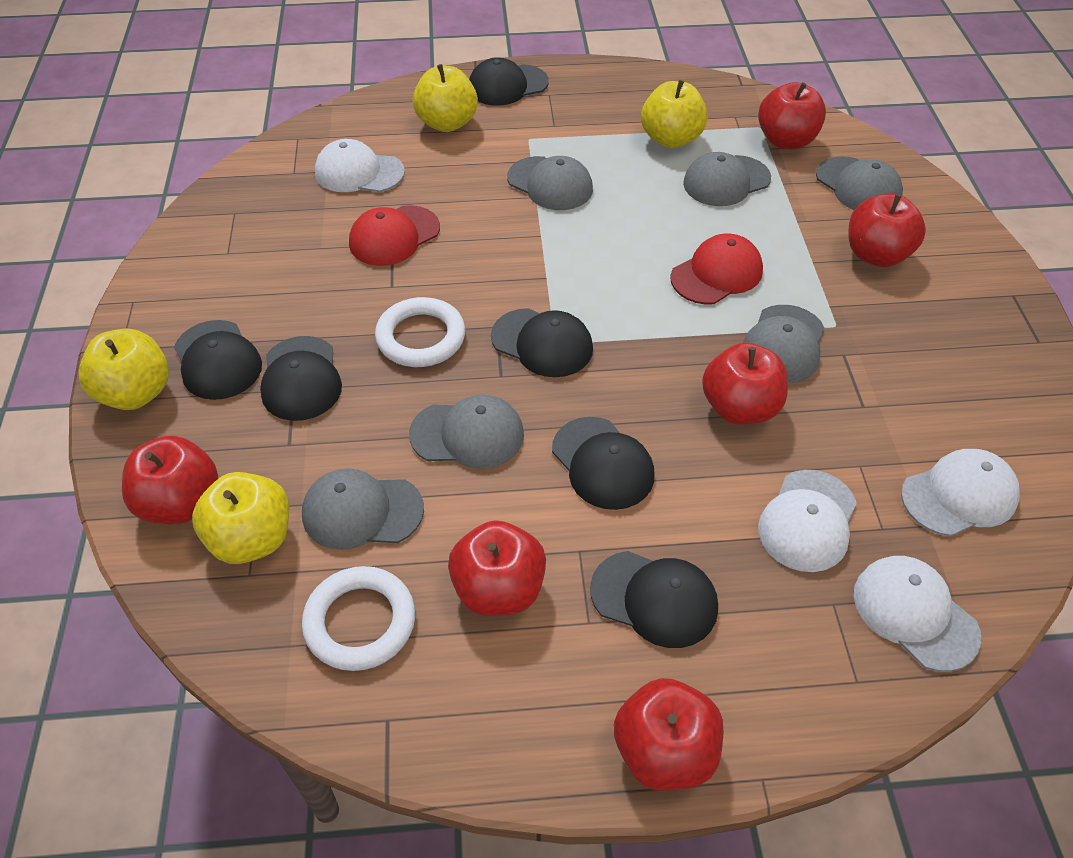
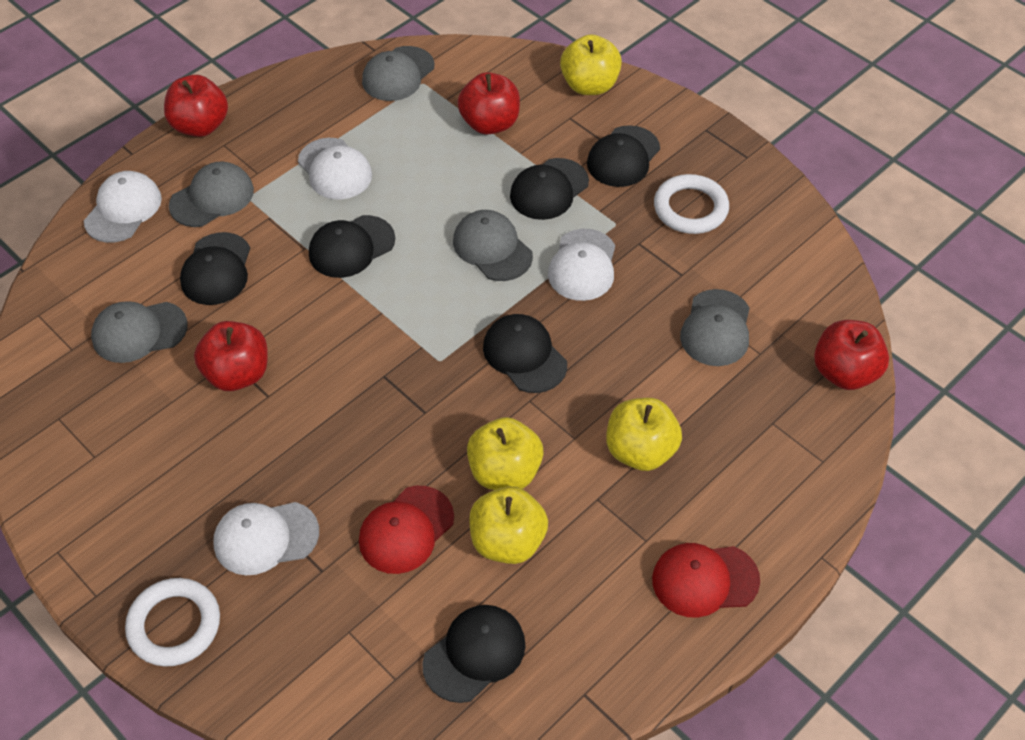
grey cap: [302,469,424,550] [409,395,524,469] [507,156,593,210] [683,152,771,206] [743,305,824,383] [816,156,903,210] = 6 -> [91,301,188,363] [169,162,254,227] [362,46,434,101] [453,210,533,281] [680,289,750,366] = 5
red apple: [122,436,218,524] [448,520,546,616] [614,678,723,791] [702,343,788,425] [758,82,826,149] [849,194,926,267] = 6 -> [164,75,228,137] [194,321,268,391] [458,72,520,134] [814,320,889,390] = 4

